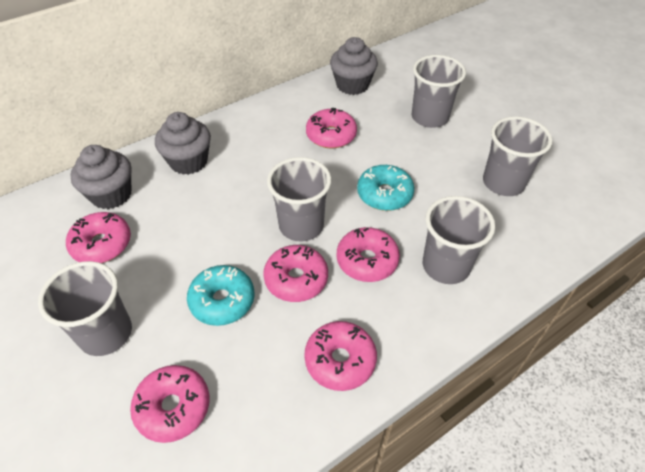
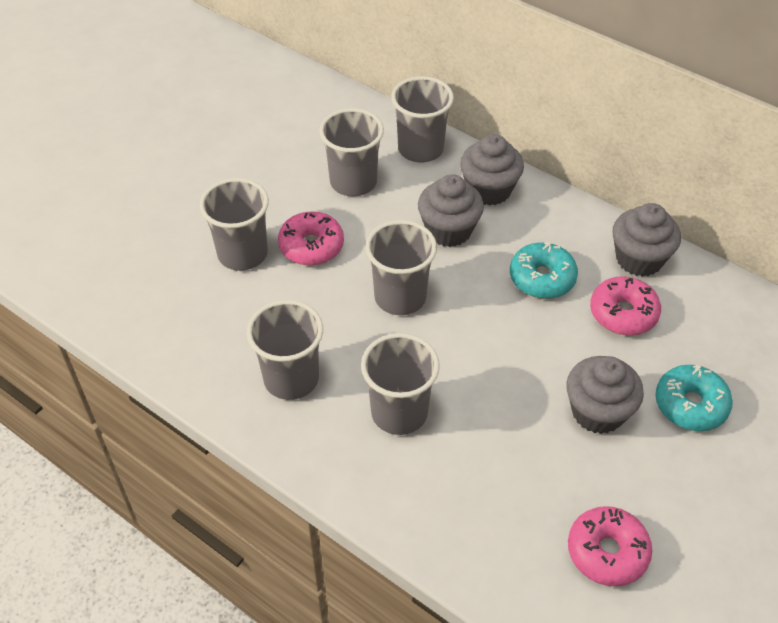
grey cup: [38,261,132,356] [267,157,331,242] [412,55,466,128] [423,196,495,284] [483,116,553,196] = 5 -> [200,178,269,271] [247,300,323,400] [319,108,384,196] [361,333,440,435] [365,220,437,315] [391,76,454,162] = 6
grey cupcake: [70,145,132,209] [155,112,211,175] [330,37,378,95] = 3 -> [418,174,484,247] [460,134,524,206] [566,356,644,434] [613,203,681,277] = 4
pink donut: [66,212,131,263] [130,365,210,443] [263,245,328,302] [304,321,377,391] [306,108,357,148] [337,227,400,282] = 6 -> [278,211,344,265] [568,506,652,586] [590,276,661,335] = 3

